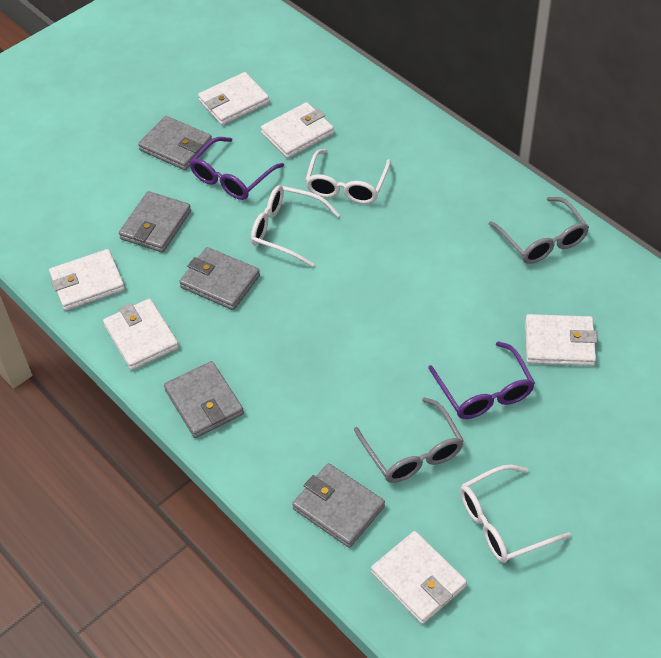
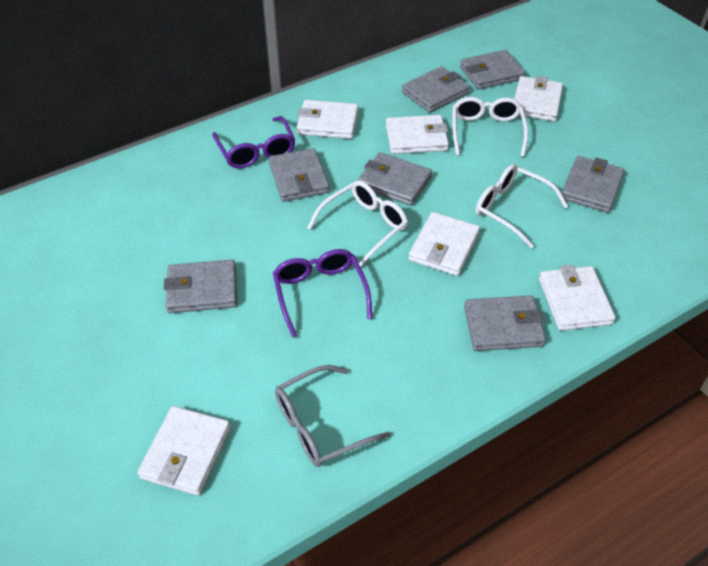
grey glasses: [354,397,464,483] [489,197,589,264] = 2 -> [275,365,391,467] = 1
grey wallet: [119,191,191,253] [138,116,212,170] [164,361,244,438] [179,247,260,310] [292,463,385,548] = 5 -> [164,260,237,313] [269,148,330,202] [358,152,432,206] [402,66,470,113] [460,50,526,90] [464,295,546,351] [562,156,624,213] = 7

